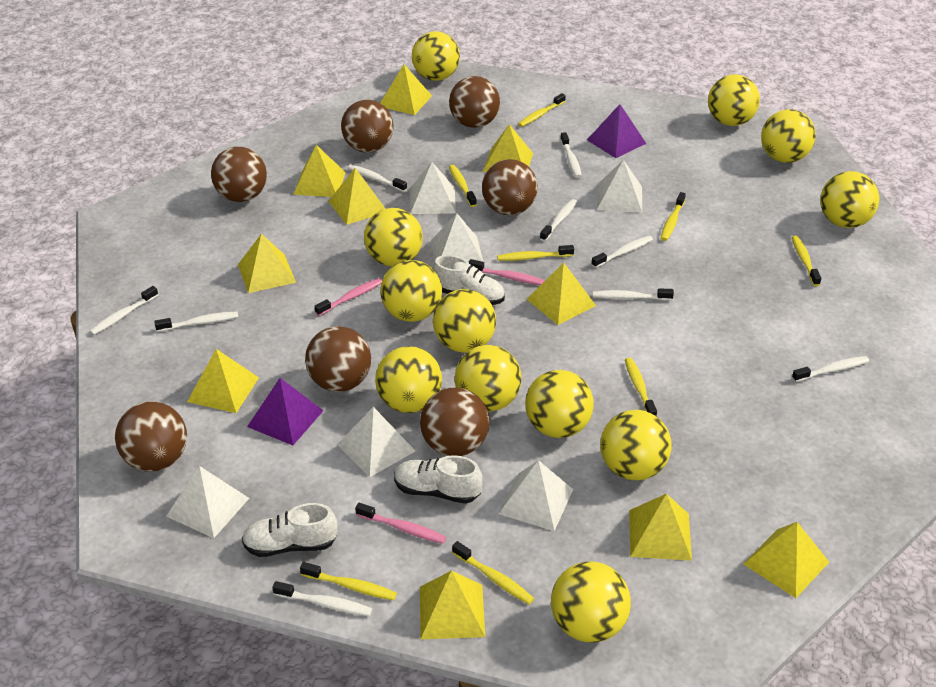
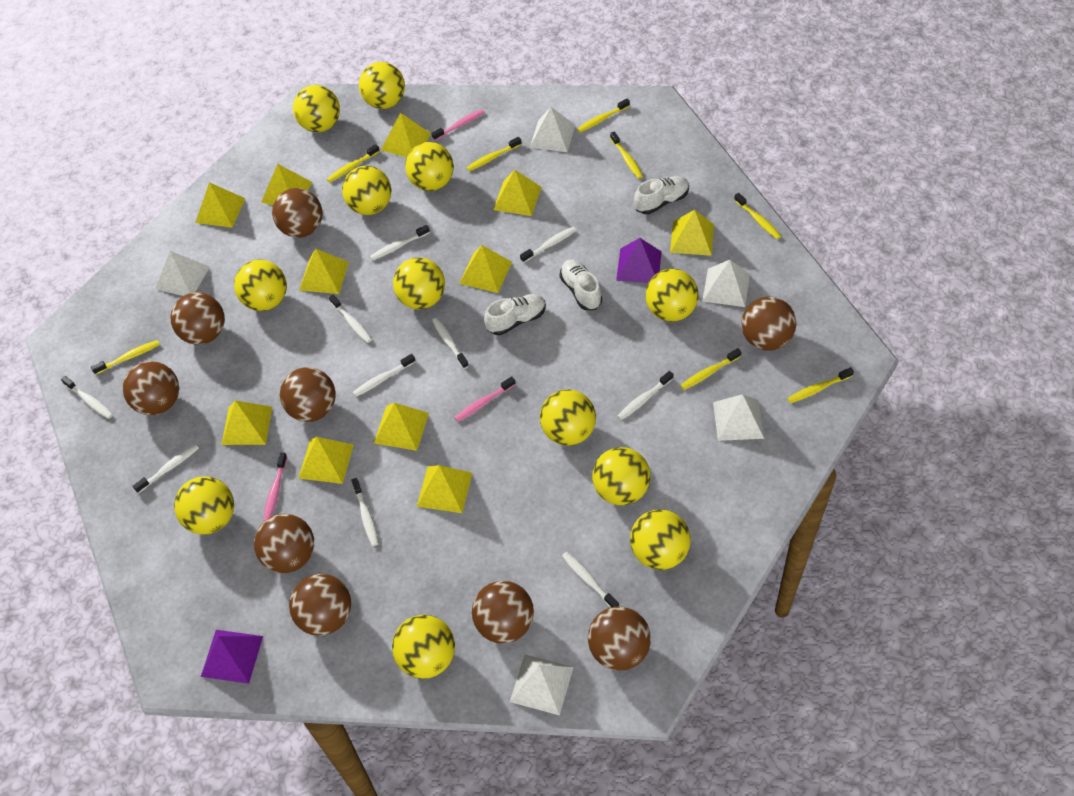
brown ball: [115,401,187,472] [211,147,267,202] [305,326,371,392] [341,100,393,153] [420,388,490,456] [449,76,500,128] [482,159,538,215] = 7 -> [123,361,179,415] [170,292,225,345] [254,514,314,573] [272,188,322,238] [280,367,336,422] [289,574,351,636] [472,581,534,644] [588,606,651,671] [741,296,796,351] = 9
white pyramid: [166,466,249,538] [337,407,415,477] [410,162,456,214] [431,213,483,262] [499,460,573,531] [597,160,642,213] = 6 -> [155,251,210,296] [510,655,574,715] [530,107,575,152] [702,260,750,307] [713,394,764,441] = 5
white toothbrush: [90,286,158,335] [154,312,238,332] [273,581,372,616] [348,165,407,192] [540,199,577,241] [560,132,582,178] [591,236,653,268] [593,288,674,301] [792,356,869,382] = 9 -> [61,376,113,419] [133,444,199,493] [329,294,372,343] [351,478,379,546] [353,354,416,397] [370,225,430,261] [432,317,469,369] [520,227,576,263] [562,552,619,607] [618,371,673,420] = 10
yellow pyramid: [187,349,259,413] [238,234,296,293] [293,145,346,197] [328,168,386,225] [380,64,432,115] [420,570,485,639] [483,124,533,172] [527,262,596,325] [629,494,692,561] [744,522,829,598] = 10 -> [195,182,245,228] [222,400,272,445] [261,164,312,205] [298,437,354,484] [299,249,349,294] [374,403,429,451] [381,113,431,157] [417,465,472,513] [459,245,512,293] [493,170,542,216] [670,210,714,256] = 11

